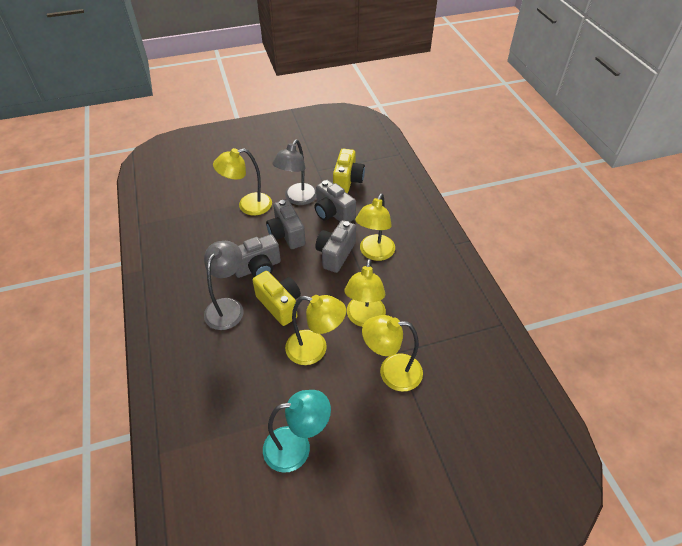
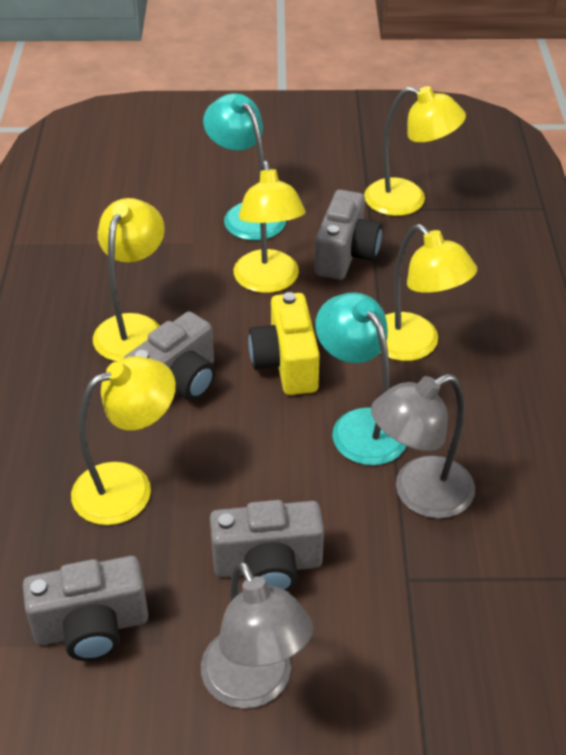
turquoise lamp: [263,390,331,473] = 1 -> [203,93,286,241] [315,292,406,465] = 2
yellow camera: [252,271,301,326] [333,149,365,193] = 2 -> [248,292,320,395] = 1

